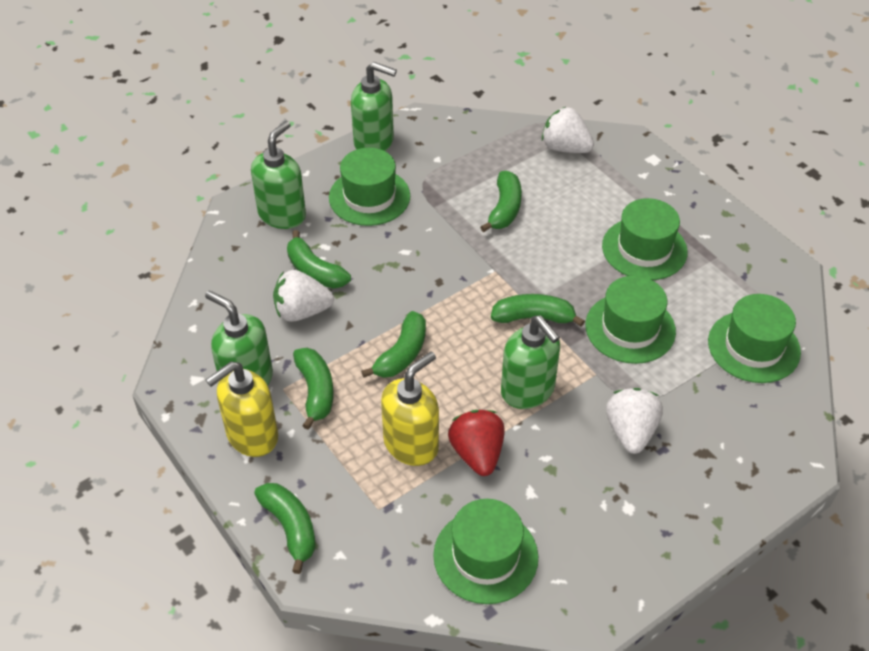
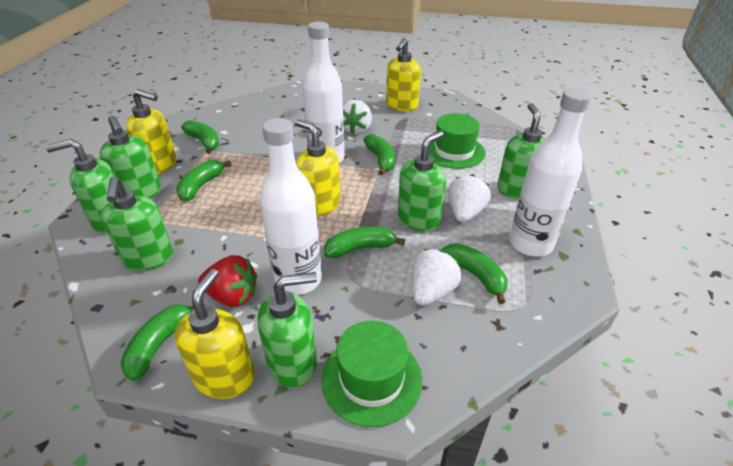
green hat: [329,148,410,226] [433,499,538,604] [585,276,676,364] [602,198,688,280] [708,294,801,383] = 5 -> [321,321,422,427] [429,113,485,169] = 2
green soap dispenser: [205,290,273,385] [251,121,306,229] [351,62,397,151] [501,315,560,409] = 4 -> [45,139,115,233] [99,116,161,199] [101,177,173,271] [258,272,317,388] [398,131,446,231] [497,103,546,199] = 6
white bottle: none = 0 -> [259,118,322,295] [302,22,345,163] [509,88,591,257] = 3
yellow soap dispenser: [206,361,278,457] [381,352,439,466] = 2 -> [126,89,177,174] [174,269,255,399] [295,119,341,216] [386,38,421,111] = 4

